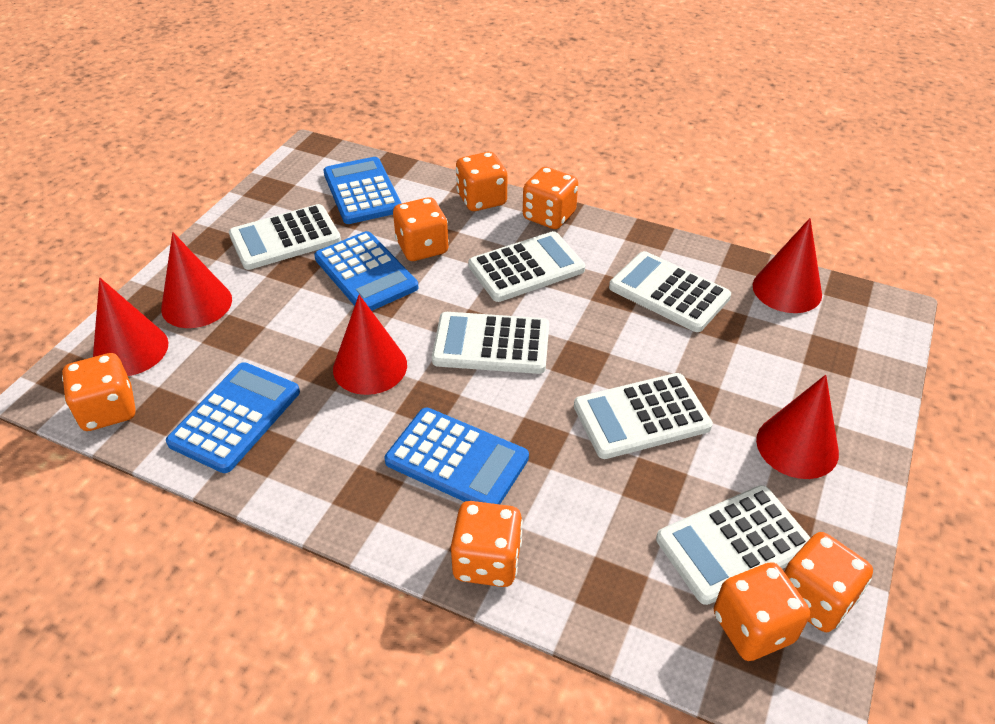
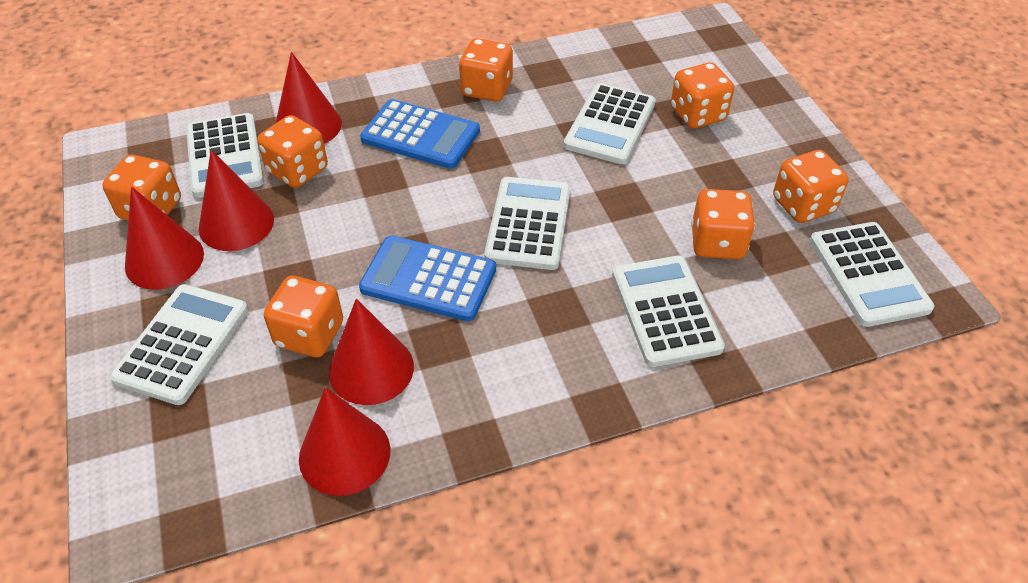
blue calculator: [166,362,300,473] [314,231,418,311] [323,157,402,224] [385,408,529,504] = 4 -> [359,235,496,321] [360,99,480,169] = 2

